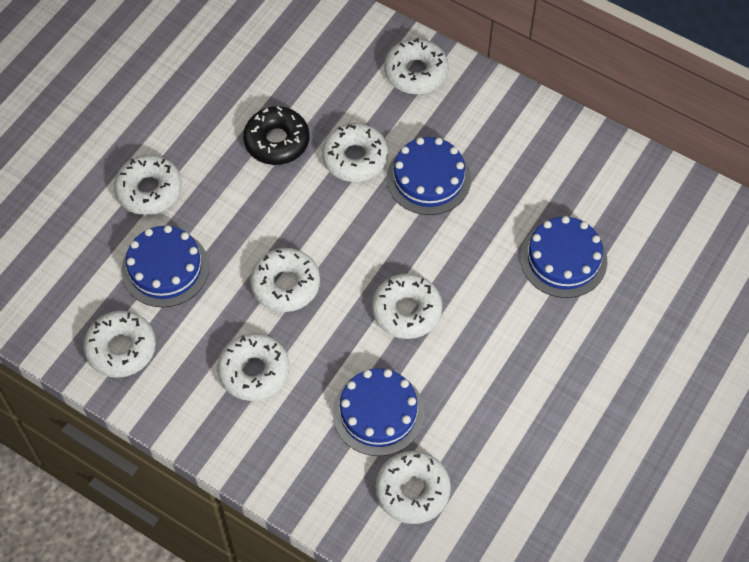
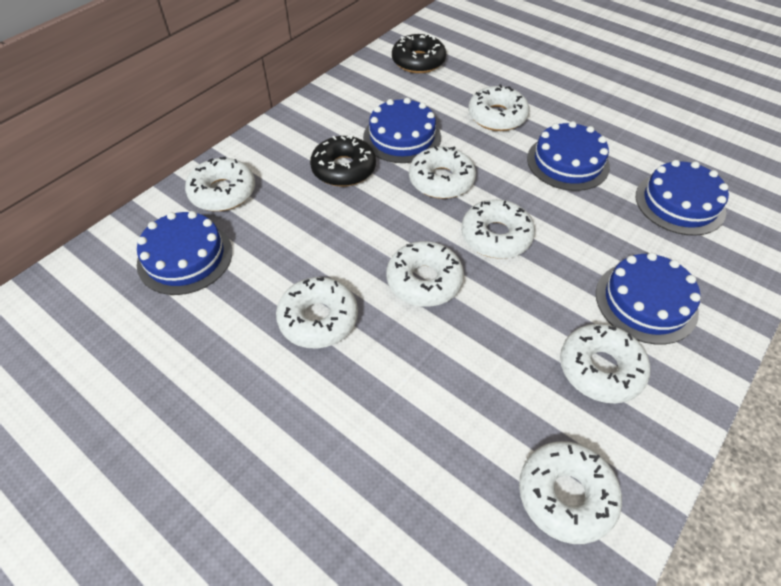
black donut: [243,106,309,165] = 1 -> [310,135,376,187] [392,33,446,73] = 2
blue cake: [122,225,209,308] [333,368,425,456] [387,137,471,215] [520,216,607,298] = 4 -> [137,211,232,295] [363,98,441,163] [527,121,610,191] [596,252,701,345] [636,160,729,236] = 5

